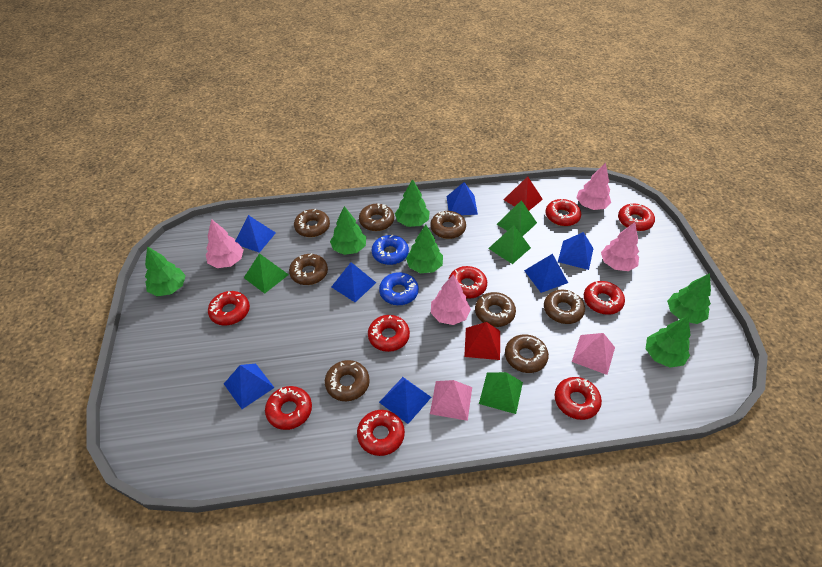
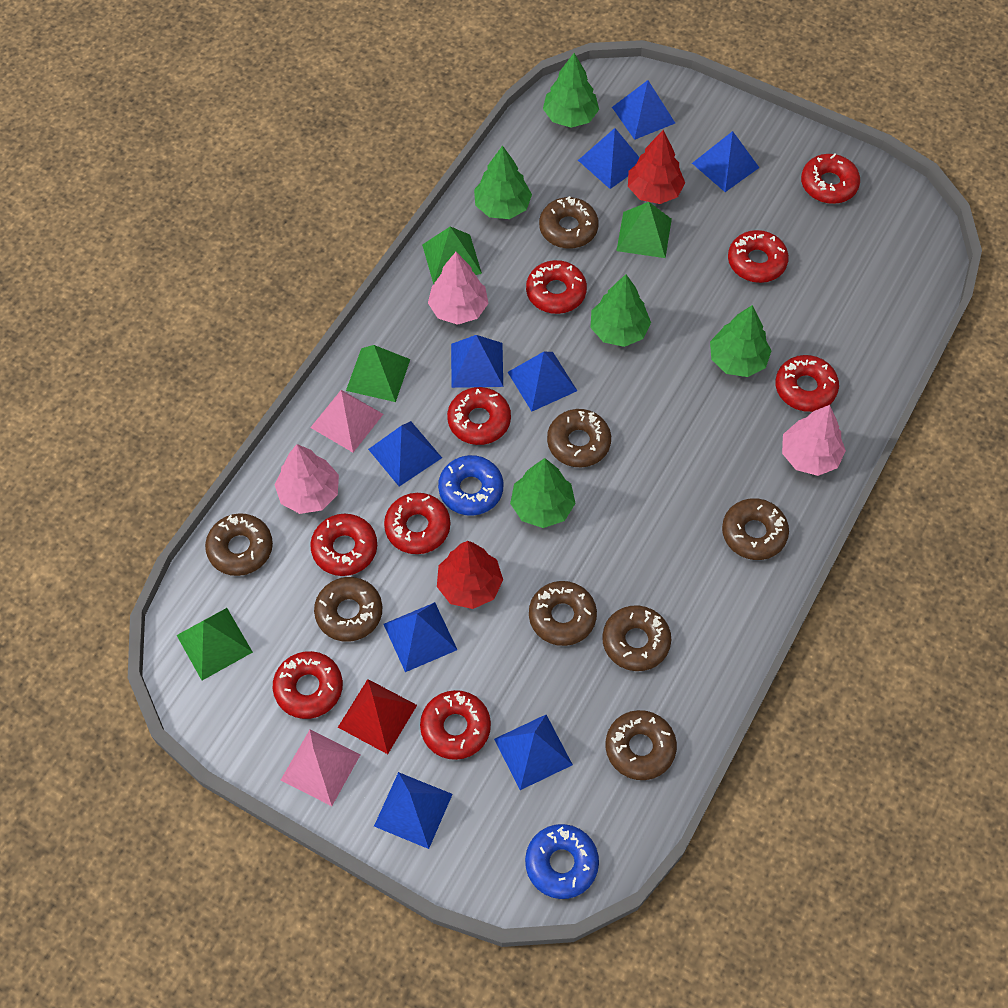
blue pyramid: [224,364,274,409] [235,215,276,253] [331,262,376,302] [379,377,431,424] [447,182,478,215] [524,254,568,293] [558,232,594,270] = 7 -> [368,421,442,486] [374,772,453,849] [384,602,457,672] [451,335,503,388] [494,715,573,790] [508,352,577,411] [578,128,640,189] [612,80,675,140] [692,131,759,192] = 9
green tree: [145,246,186,296] [330,206,366,255] [395,179,430,227] [406,225,443,273] [646,316,691,368] [667,273,711,324] = 6 -> [474,145,532,219] [510,458,576,528] [543,53,599,128] [591,274,651,347] [710,305,772,377] = 5
pink tree: [206,219,244,268] [431,274,471,325] [576,163,611,210] [601,222,639,271] = 4 -> [275,444,339,514] [428,252,489,325] [782,405,846,476] = 3
red pyramid: [464,322,500,360] [504,176,543,210] = 2 -> [338,679,417,754] = 1
red tree: none = 0 -> [437,541,503,609] [628,130,685,204] = 2

